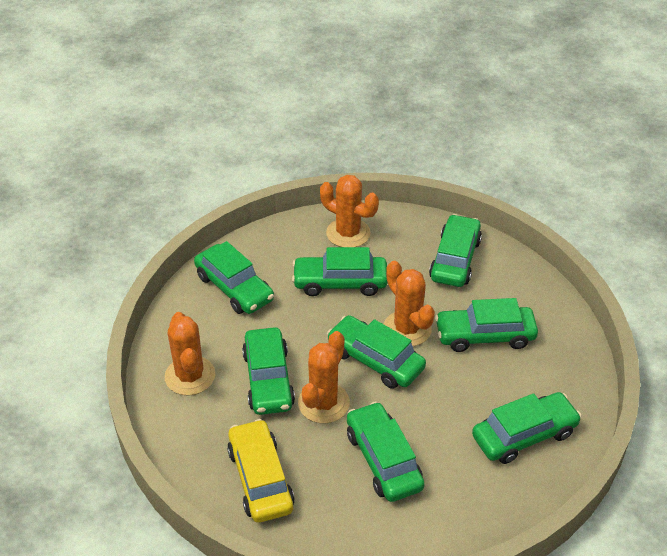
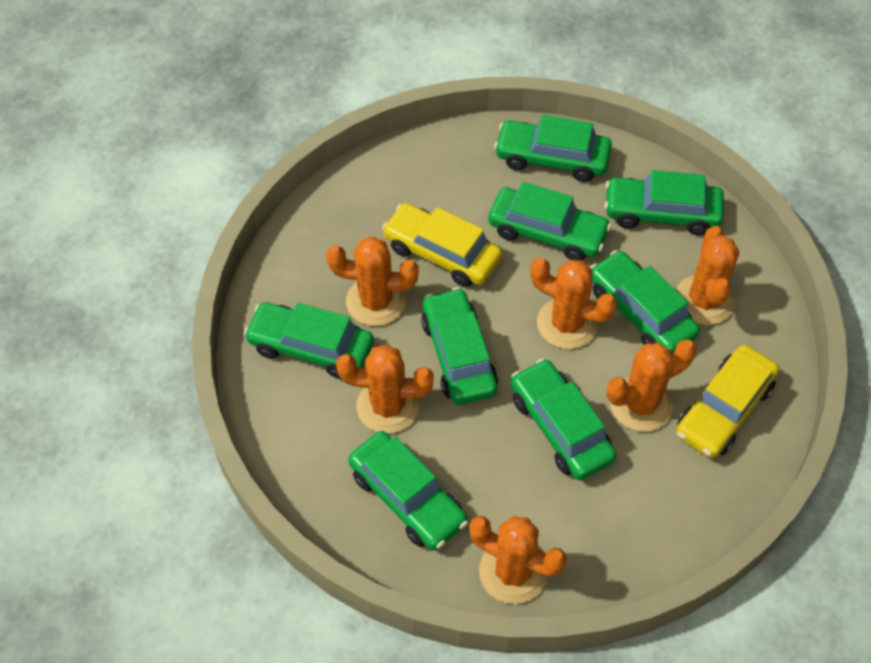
orange cactus: [165,312,215,396] [298,331,350,423] [320,175,379,247] [384,261,435,346] = 4 -> [326,236,419,326] [336,344,434,434] [469,516,567,604] [530,258,617,349] [607,340,696,432] [676,226,739,325] = 6
yellow car: [227,419,295,523] = 1 -> [382,203,502,287] [676,345,780,459] = 2

